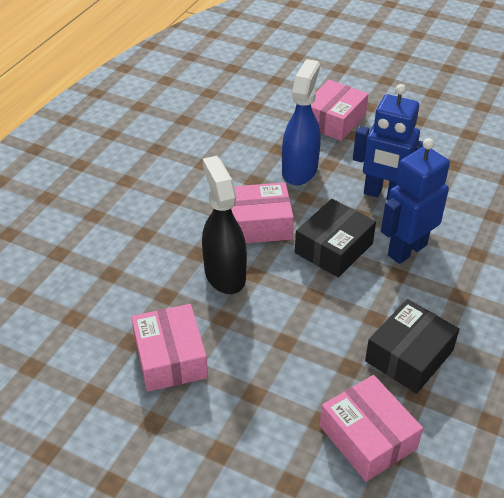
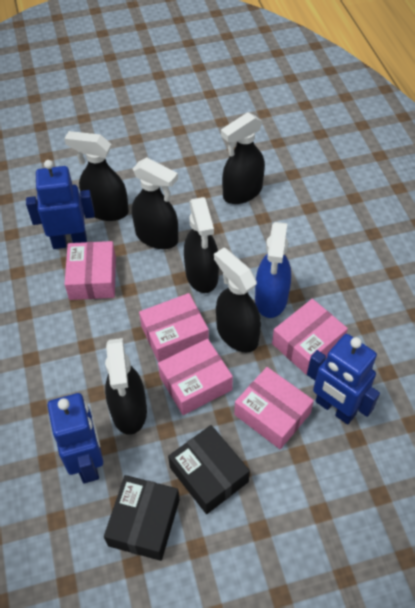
black spray bottle: [202,156,247,294] = 1 -> [64,131,129,221] [105,338,147,435] [132,157,178,249] [184,197,219,293] [214,248,261,352] [221,112,265,204] = 6
blue robot: [353,84,423,200] [381,138,450,264] = 2 -> [26,160,95,249] [47,393,103,483] [307,334,380,424] = 3
pink box: [131,304,208,392] [231,182,294,243] [311,80,369,141] [320,375,423,482] = 4 -> [64,241,116,300] [139,293,209,363] [158,339,233,415] [234,367,314,449] [272,299,348,375] = 5

